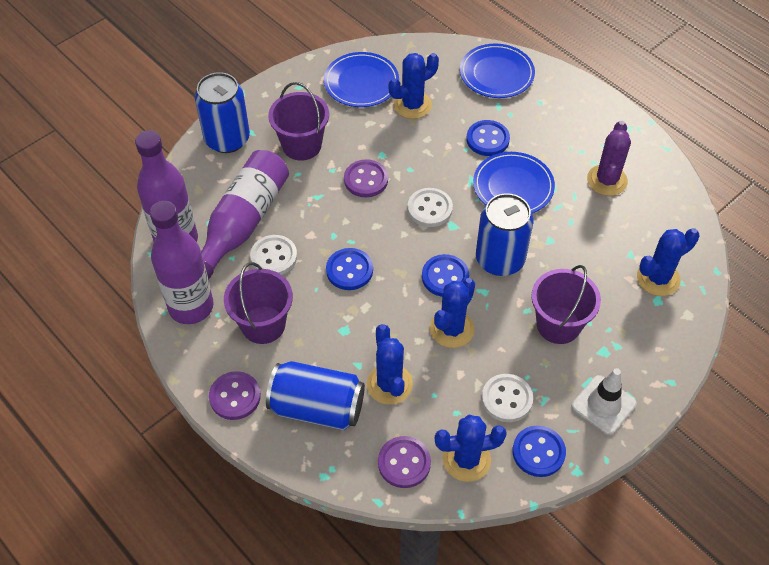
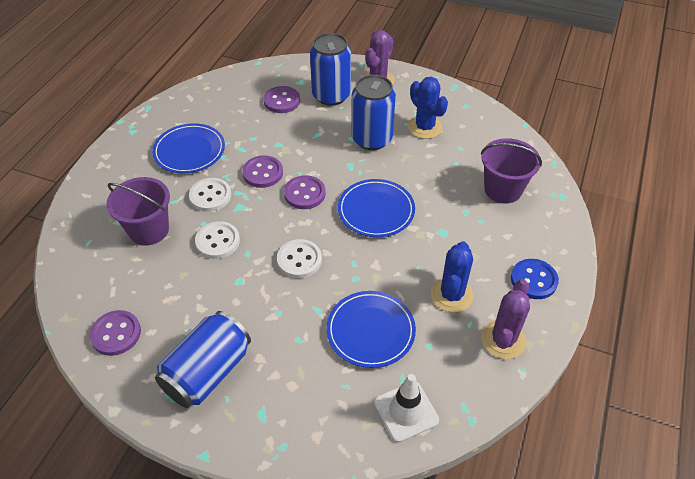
blue button: [326,248,373,290] [422,254,469,297] [467,120,510,156] [512,426,566,477] = 4 -> [511,259,559,299] = 1
blue cactus: [367,324,413,405] [389,53,439,119] [430,278,475,348] [435,415,507,482] [637,228,699,296] = 5 -> [408,77,448,139] [431,241,473,313] = 2
purple bottle: [135,130,198,242] [150,201,214,324] [201,150,289,279] = 3 -> none = 0
purple bucket: [224,262,293,344] [268,82,329,161] [531,265,601,344] = 3 -> [106,177,170,246] [481,138,542,204] = 2
purple button: [209,371,261,420] [344,159,388,197] [378,436,431,488] = 3 -> [89,310,141,356] [242,155,283,188] [263,86,300,113] [284,175,326,209] = 4
purple cactus: [587,121,631,196] = 1 -> [363,30,395,85] [481,279,530,359] = 2

